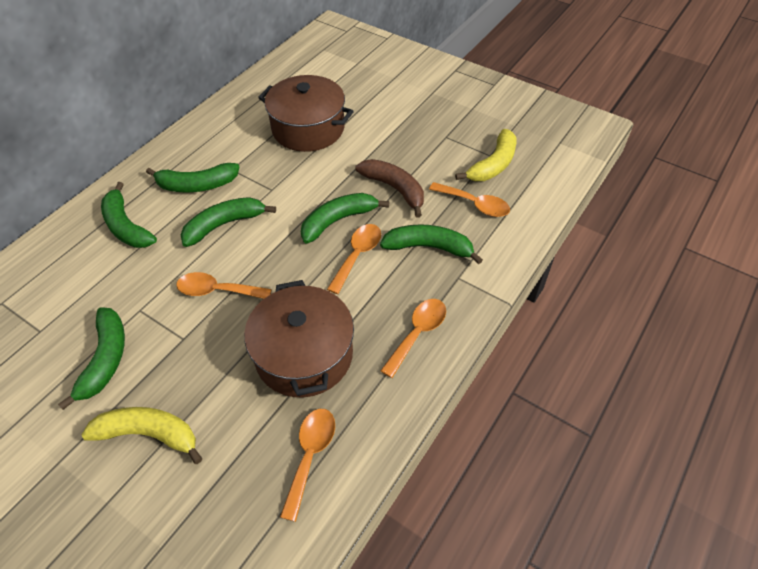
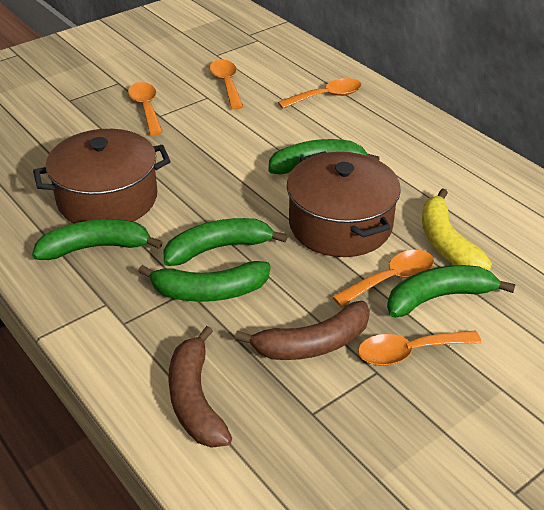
brown banana: [355,159,424,218] = 1 -> [168,326,232,448] [235,301,370,360] = 2
green banana: [58,307,125,410] [101,182,157,248] [146,163,240,192] [181,197,276,247] [301,193,389,244] [380,225,483,264] = 6 -> [32,219,163,260] [138,261,271,302] [164,218,288,266] [269,139,380,174] [387,265,516,317] = 5
yellow banana: [82,407,203,464] [455,129,517,181] = 2 -> [422,188,492,270] = 1

